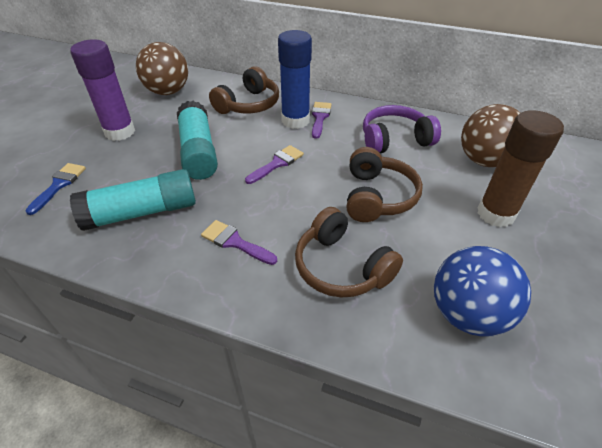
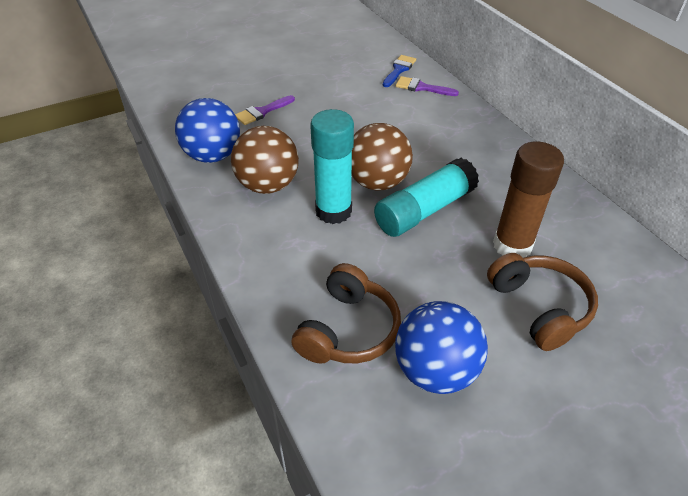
blue ball: [434,246,531,337] = 1 -> [175,98,240,163] [395,301,488,394] = 2
blue glue stick: [278,30,312,129] = 1 -> none = 0
brown headphones: [209,66,279,114] [295,207,403,298] [347,147,423,222] = 3 -> [291,263,401,364] [487,253,598,351] = 2
purple brush: [201,220,277,265] [245,145,304,184] [312,102,332,139] = 3 -> [235,95,295,125] [396,76,459,96] = 2
purple glue stick: [70,39,135,141] = 1 -> none = 0
purple headphones: [363,105,441,153] = 1 -> none = 0

